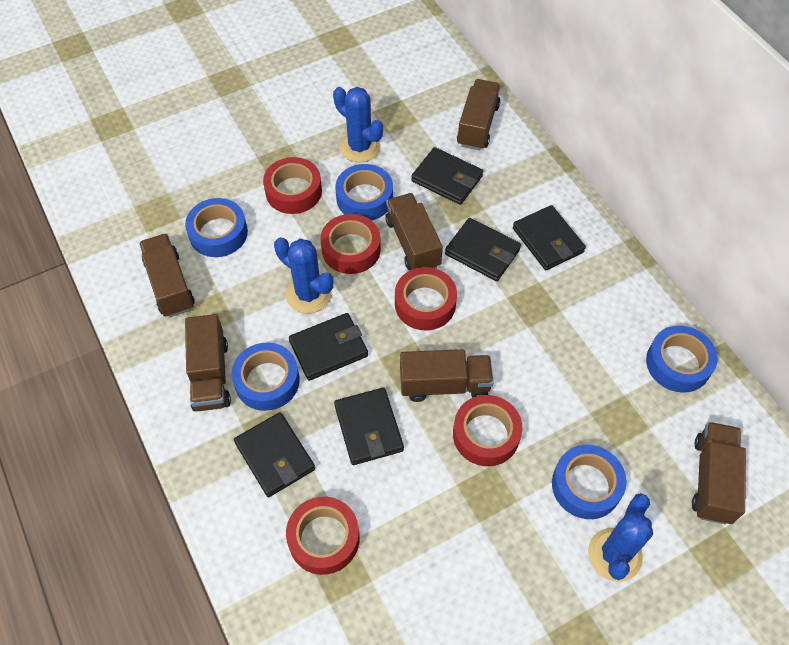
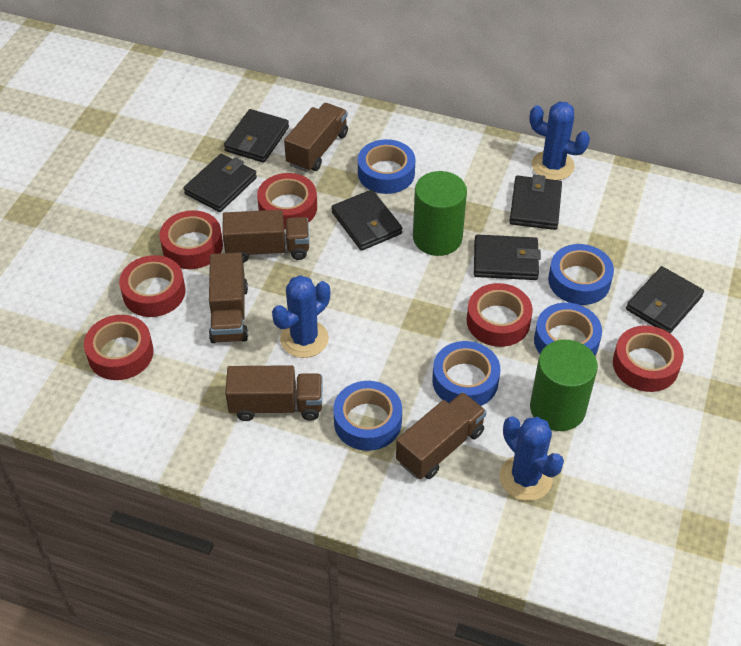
brown truck: [139,233,195,318] [185,314,231,411] [385,193,443,271] [400,349,494,402] [457,79,500,150] [692,422,746,524] = 6 -> [209,253,248,343] [222,210,309,263] [225,365,323,421] [284,103,348,172] [396,392,487,479] = 5
green cylinder: none = 0 -> [413,171,467,256] [530,340,598,431] = 2
red tape: [263,157,322,214] [286,497,360,575] [320,214,381,274] [395,267,457,330] [453,395,522,466] = 5 -> [84,315,154,380] [119,255,185,317] [160,210,223,269] [257,173,317,229] [467,283,533,347] [613,326,684,392] = 6

